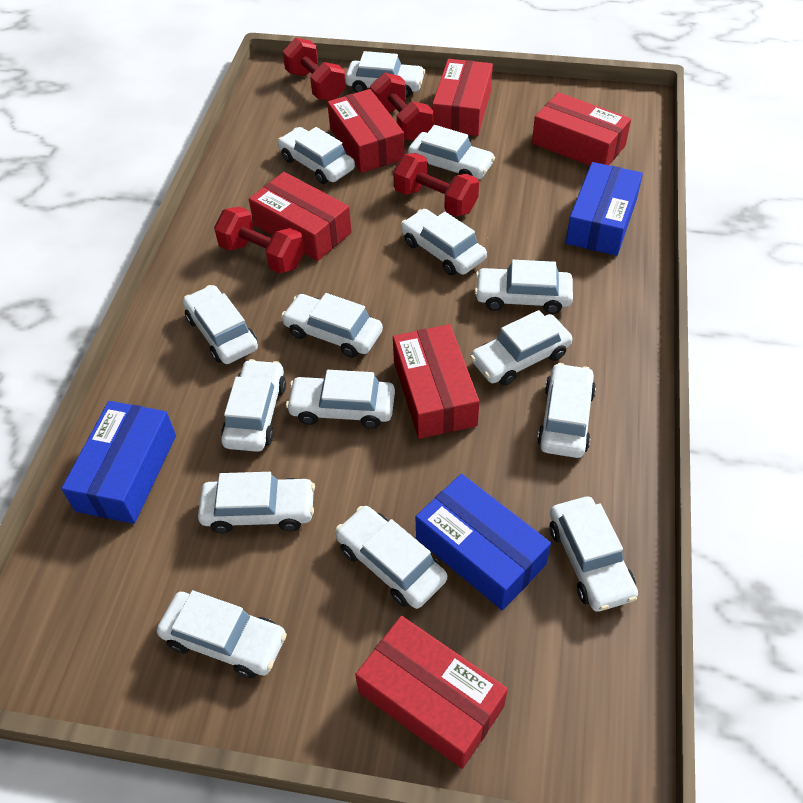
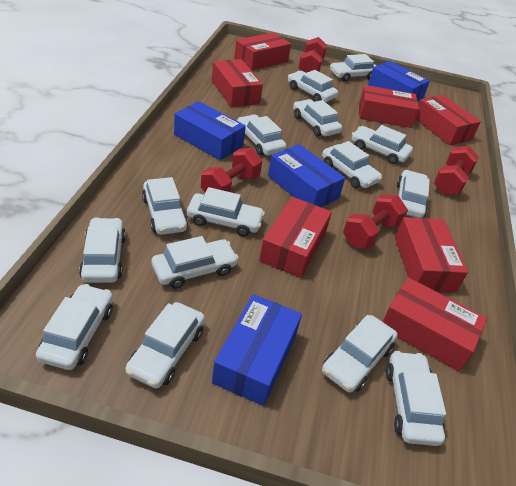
blue box: [61,401,176,524] [416,474,551,610] [566,162,643,256] = 3 -> [174,101,246,160] [212,294,302,406] [268,144,345,207] [368,61,430,101] = 4
red box: [249,172,352,261] [327,89,405,173] [355,616,508,769] [393,324,480,439] [432,59,493,136] [532,92,631,166] = 6 -> [212,59,263,107] [234,33,291,70] [259,197,332,278] [359,85,419,128] [382,277,487,372] [395,217,468,293] [416,95,481,146] = 7

